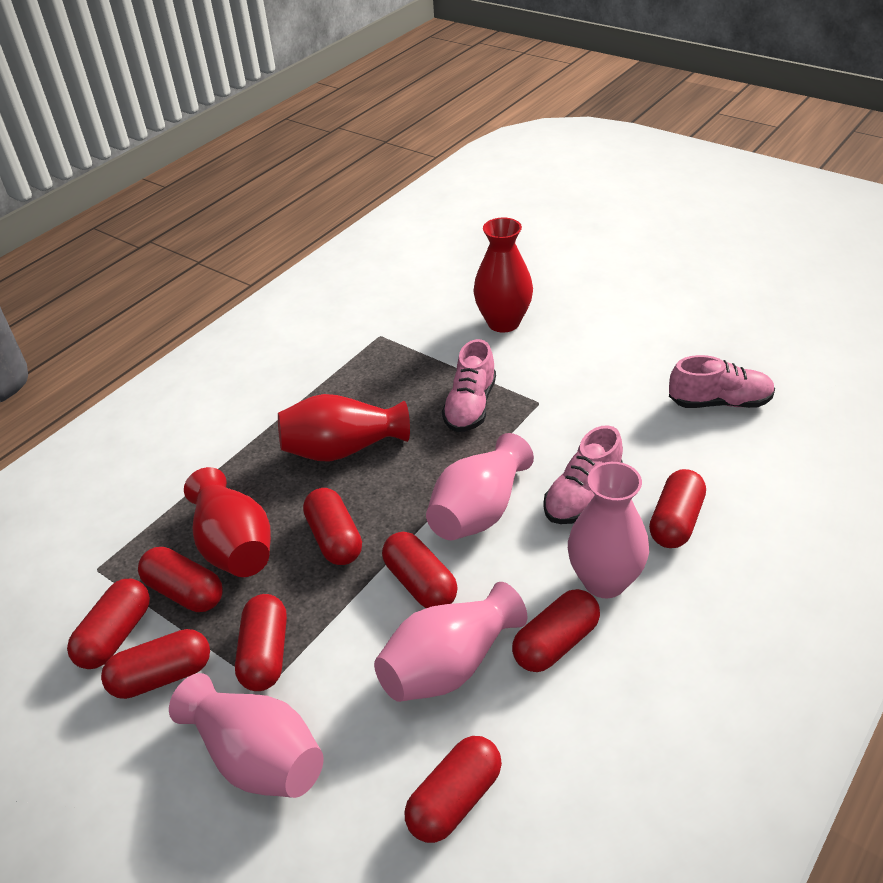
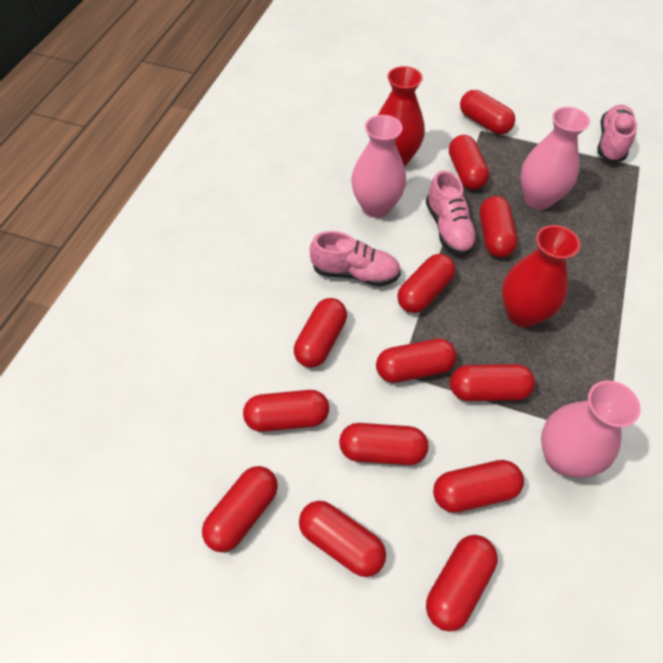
pink vase: [169,673,324,798] [374,582,527,702] [426,433,534,540] [568,462,649,598] = 4 -> [351,115,406,218] [520,107,590,210] [541,380,641,478] = 3
red capsule: [67,578,150,669] [101,629,210,699] [138,547,223,612] [235,594,287,691] [303,488,362,565] [382,532,458,608] [405,736,502,843] [512,589,600,672] [649,469,706,548] = 9 -> [202,466,278,552] [243,390,329,432] [294,298,347,368] [299,501,386,577] [339,423,428,465] [376,339,457,383] [397,254,456,313] [426,535,498,632] [433,460,524,513] [449,135,489,190] [450,364,535,401] [460,90,515,135] [480,196,518,258] = 13
red vase: [184,467,271,577] [278,394,410,462] [473,217,533,333] = 3 -> [378,66,425,166] [502,225,580,327] = 2

